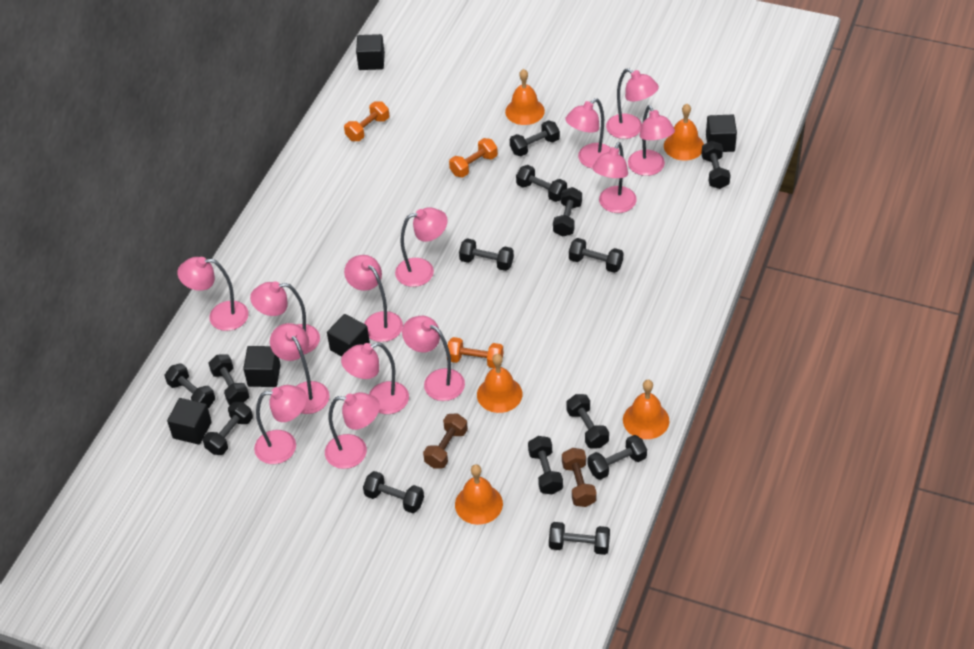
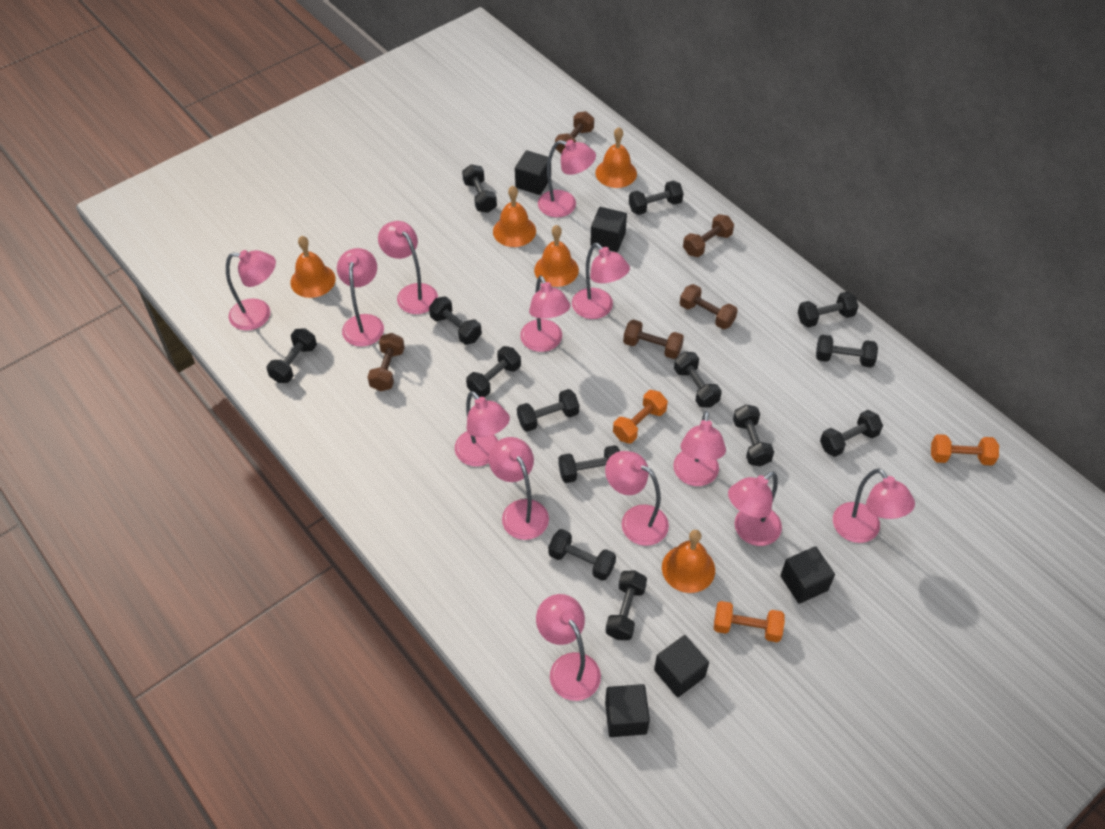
brown dumbbell: [423,414,468,469] [562,448,597,507] = 2 -> [368,333,405,391] [555,111,594,154] [623,319,684,359] [680,284,738,329] [683,214,734,257] = 5

